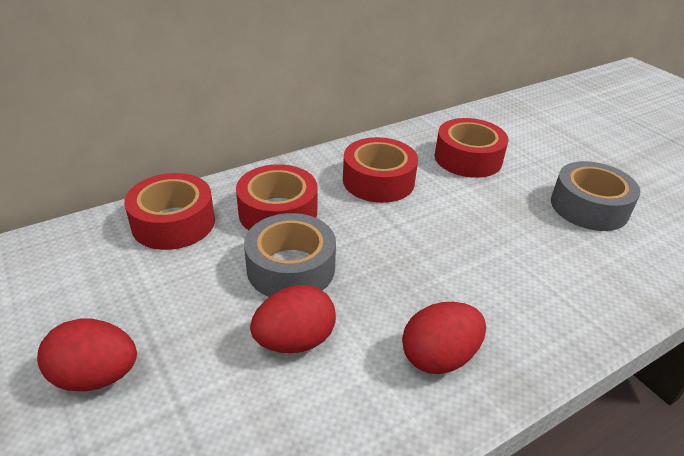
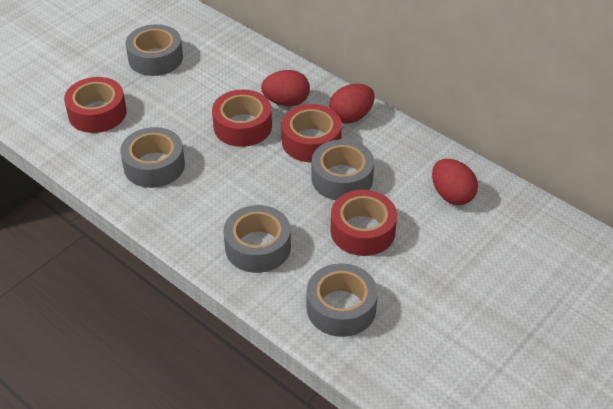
grey tape: [244,213,336,297] [551,161,641,231] = 2 -> [120,127,185,188] [126,24,183,76] [224,205,291,273] [307,263,378,337] [312,139,374,200] = 5

